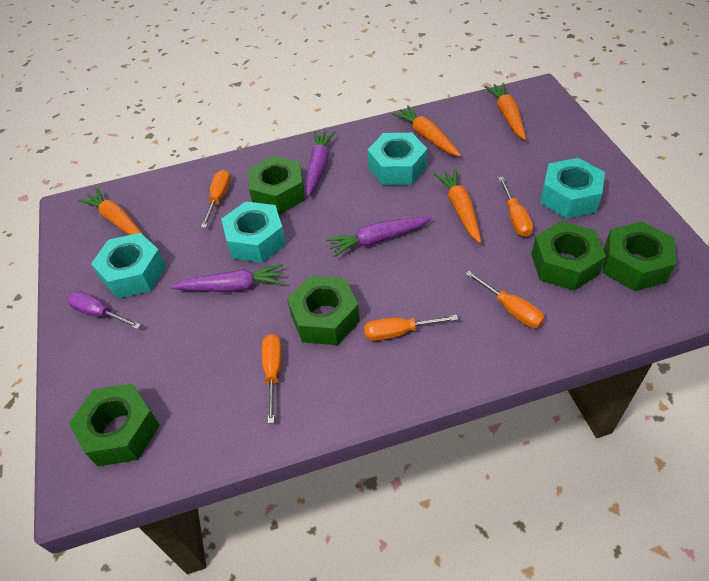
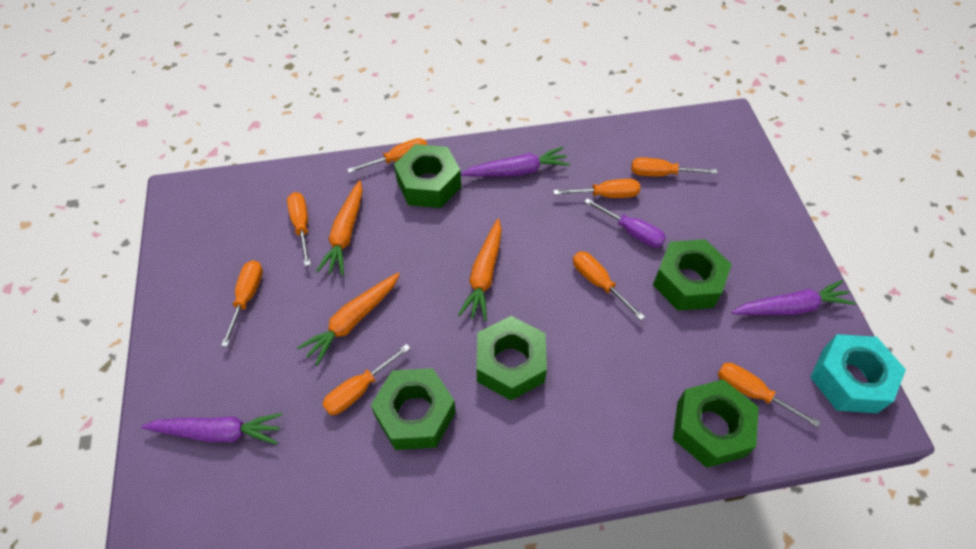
orange carrot: [78,188,143,235] [392,105,461,156] [434,169,481,243] [484,83,526,140] = 4 -> [297,273,400,366] [316,180,362,276] [458,219,502,321] = 3
orange screwdriver: [201,170,230,228] [262,334,282,423] [364,315,458,341] [466,271,545,328] [498,177,533,237] = 5 -> [221,260,263,347] [287,192,311,266] [322,344,410,415] [347,138,427,173] [553,179,640,198] [573,251,645,320] [631,158,717,176] [718,363,820,428] = 8
turquoise nut: [91,233,166,299] [221,201,286,263] [368,133,427,185] [540,158,605,219] = 4 -> [810,334,906,413] = 1

